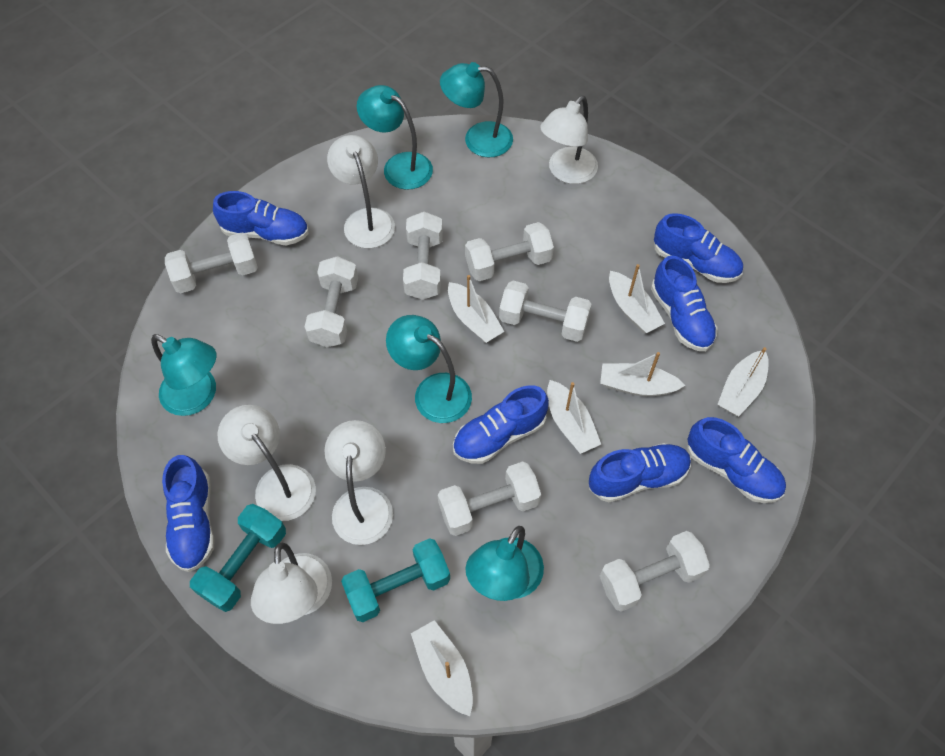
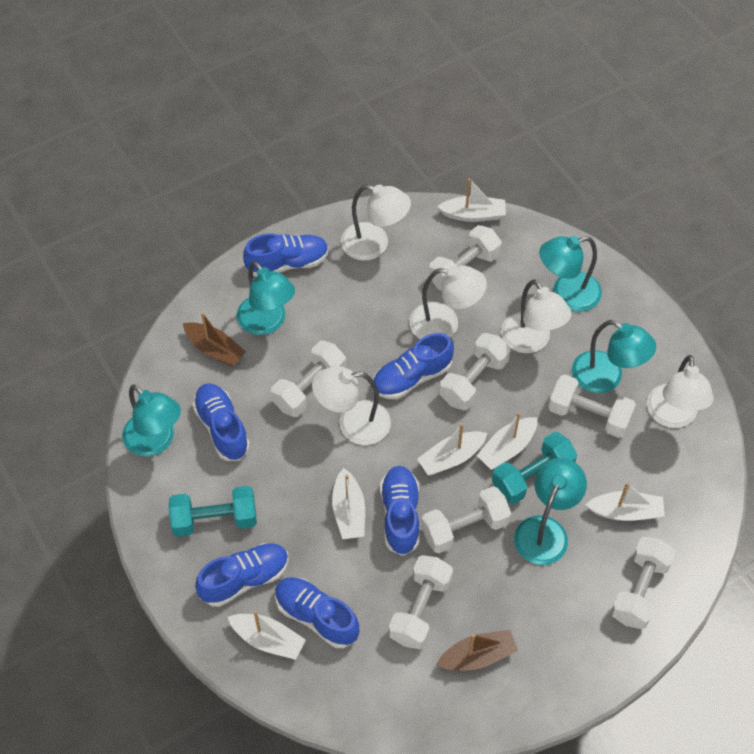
blue shoe: [162,455,214,572] [213,191,309,246] [453,385,549,464] [589,443,691,502] [651,255,717,351] [654,213,743,283] [687,417,786,503] = 7 -> [192,383,250,461] [195,543,289,607] [243,234,329,277] [275,577,359,648] [372,333,454,399] [380,466,420,556] = 6
brown boat: none = 0 -> [183,312,246,367] [436,630,518,671] = 2

